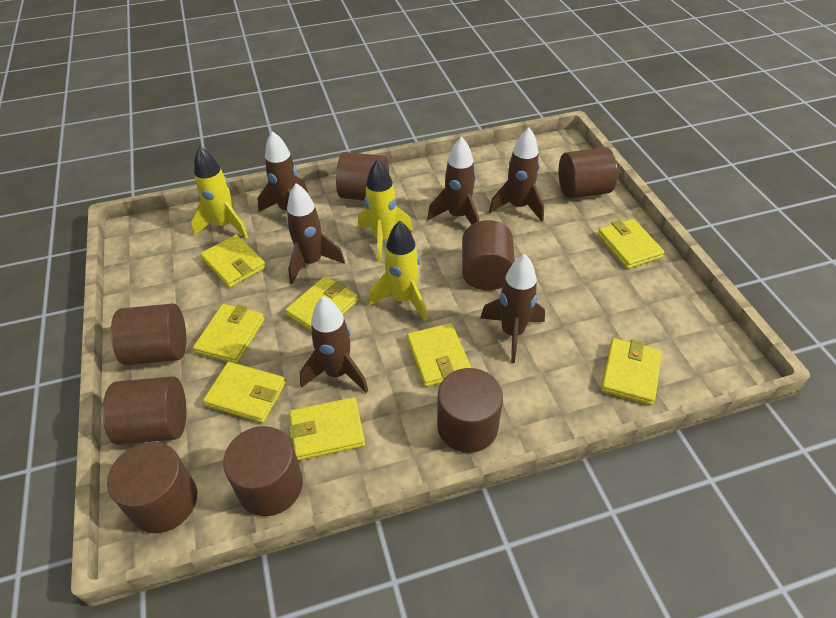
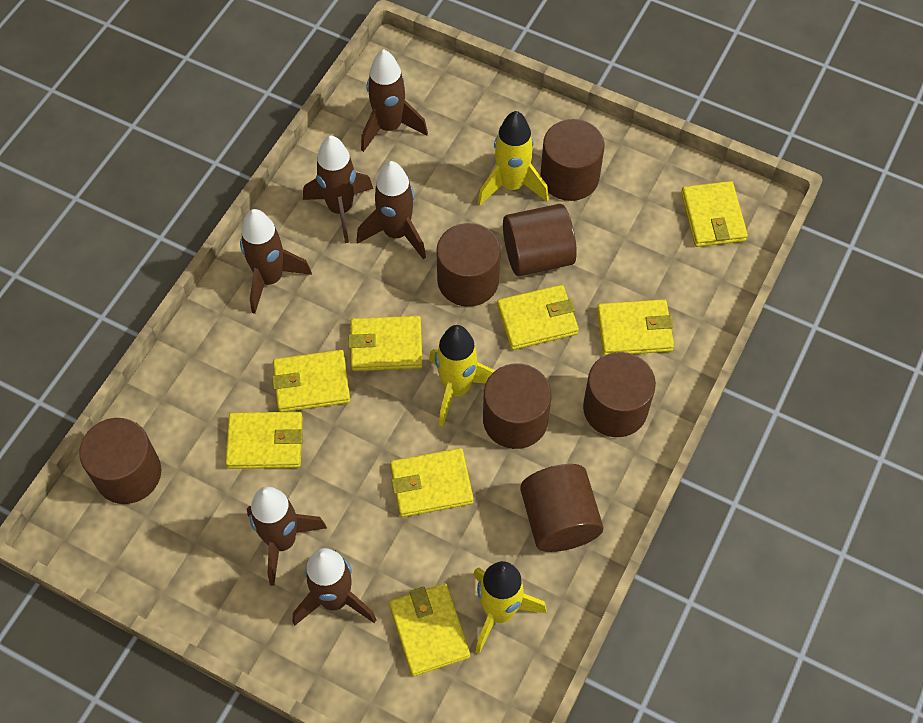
brown cylinder: [103,376,186,445] [107,442,197,533] [111,303,186,365] [223,426,303,516] [336,152,389,200] [437,368,503,453] [462,220,515,290] [558,147,618,199] = 8 -> [79,418,161,504] [436,223,501,307] [483,363,552,449] [503,204,577,276] [520,464,604,552] [540,119,605,201] [583,352,656,437] = 7

